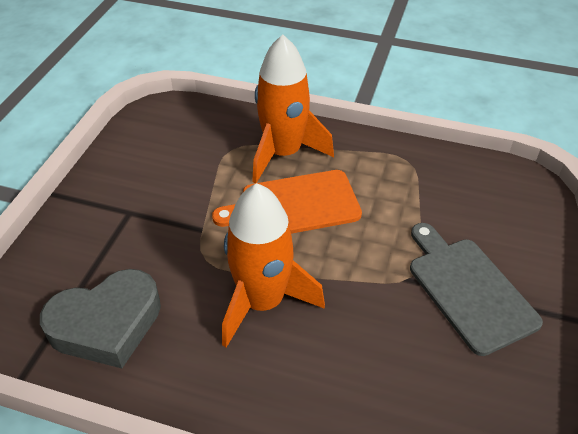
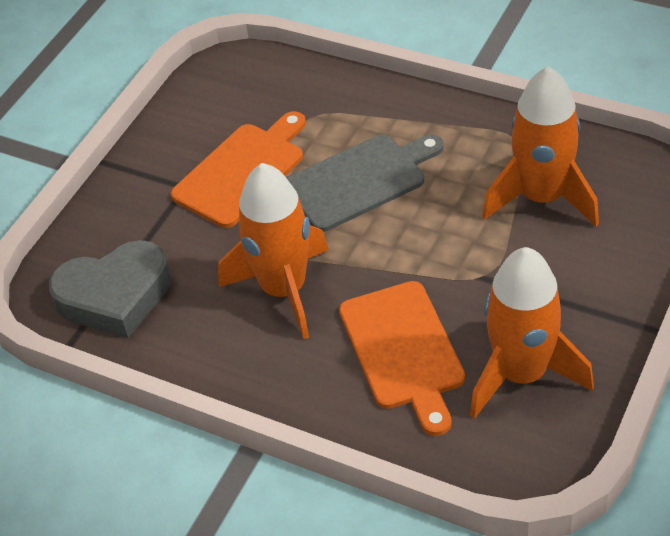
orange cutting board: [212,170,362,234] = 1 -> [171,111,306,228] [339,281,465,436] = 2
orange rocket: [222,183,325,347] [252,34,334,183] = 2 -> [218,163,329,339] [470,247,594,419] [482,66,599,227] = 3

